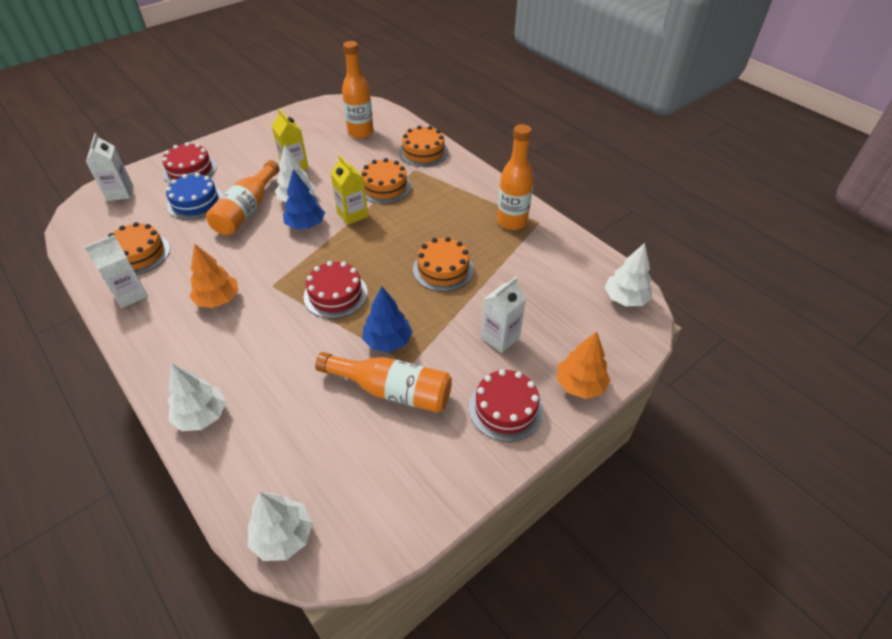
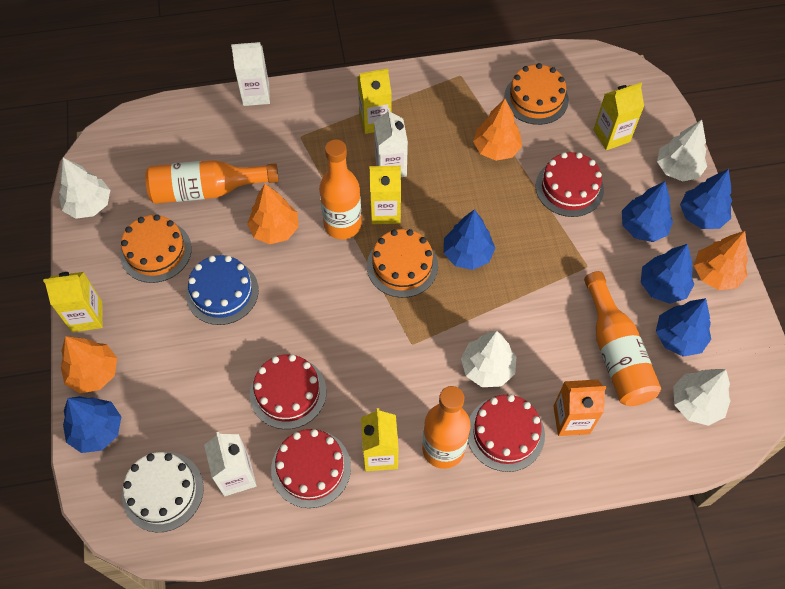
blue tree: [283,169,325,229] [362,287,413,352] = 2 -> [63,396,121,453] [444,209,495,270] [622,181,673,242] [641,244,694,304] [656,298,711,357] [680,169,732,229] = 6
orange cake: [108,222,170,275] [361,158,411,204] [399,125,449,167] [413,237,474,292] = 4 -> [120,214,192,283] [367,229,438,298] [504,63,569,125] = 3
orange carton: none = 0 -> [553,379,606,436] = 1
orange tree: [189,244,239,308] [557,331,610,399] = 2 -> [61,336,117,393] [247,184,298,244] [473,99,522,161] [694,231,748,290] = 4
red cake: [162,142,217,183] [304,261,368,319] [469,369,543,442] = 3 -> [250,354,326,429] [271,429,351,508] [468,395,545,472] [536,152,604,217] = 4
white cake: none = 0 -> [122,452,204,532] = 1
yellow carton: [272,109,309,170] [330,155,368,225] = 2 -> [43,272,103,332] [357,68,391,134] [361,408,399,471] [369,166,401,224] [594,82,644,150] = 5

